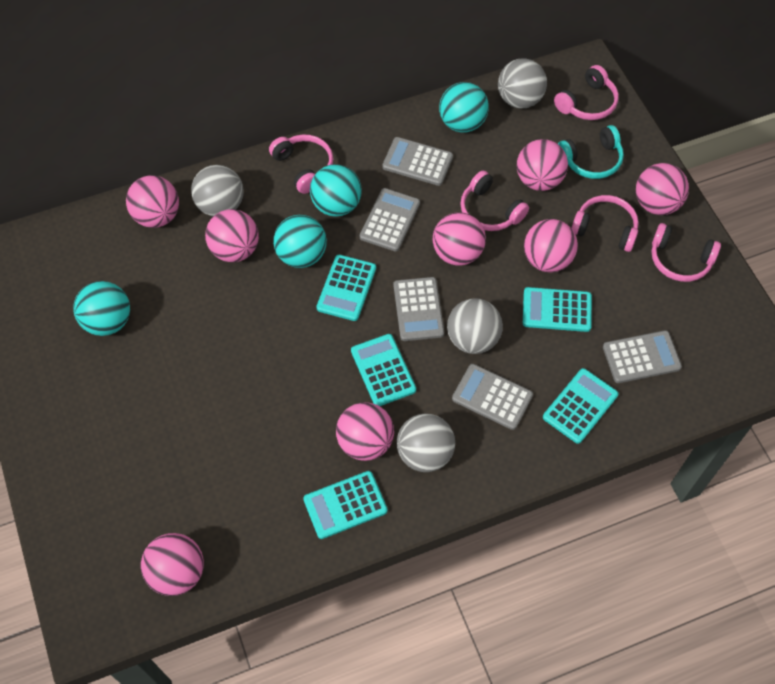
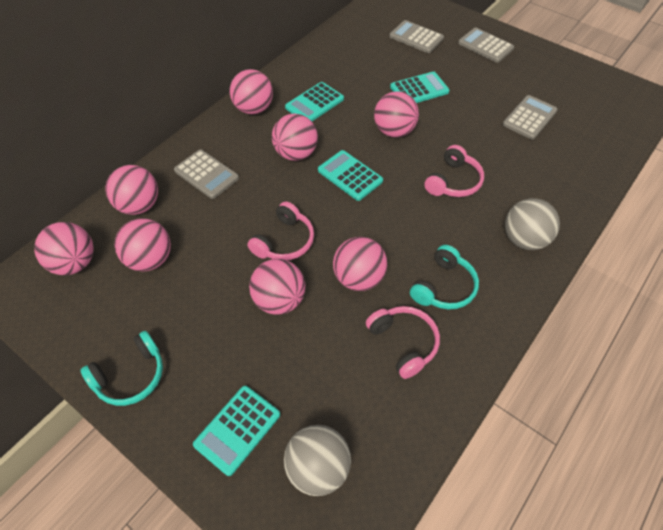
grey ball: [191,165,244,216] [397,413,455,472] [447,298,503,354] [498,58,547,109] = 4 -> [284,425,351,496] [505,198,560,250] = 2
grey calculator: [360,188,420,252] [382,137,453,186] [393,277,444,341] [452,364,533,430] [603,330,682,383] = 5 -> [174,149,239,199] [389,20,444,53] [458,28,514,63] [503,95,558,139] = 4
pink headphones: [269,135,333,194] [460,171,529,231] [554,65,619,120] [571,195,639,252] [652,223,721,282] = 5 -> [247,202,314,260] [366,306,440,379] [424,145,484,197] = 3
turquoise ball: [73,281,130,336] [273,215,327,268] [310,164,362,217] [439,82,489,133] = 4 -> none = 0
turquoise calculator: [303,471,388,539] [316,255,376,321] [351,334,416,406] [523,287,592,332] [543,368,618,444] = 5 -> [193,386,280,476] [285,82,344,121] [318,150,383,201] [390,71,450,103] = 4
turquoise headphones: [558,125,624,179] = 1 -> [81,331,163,406] [410,245,479,309] = 2

